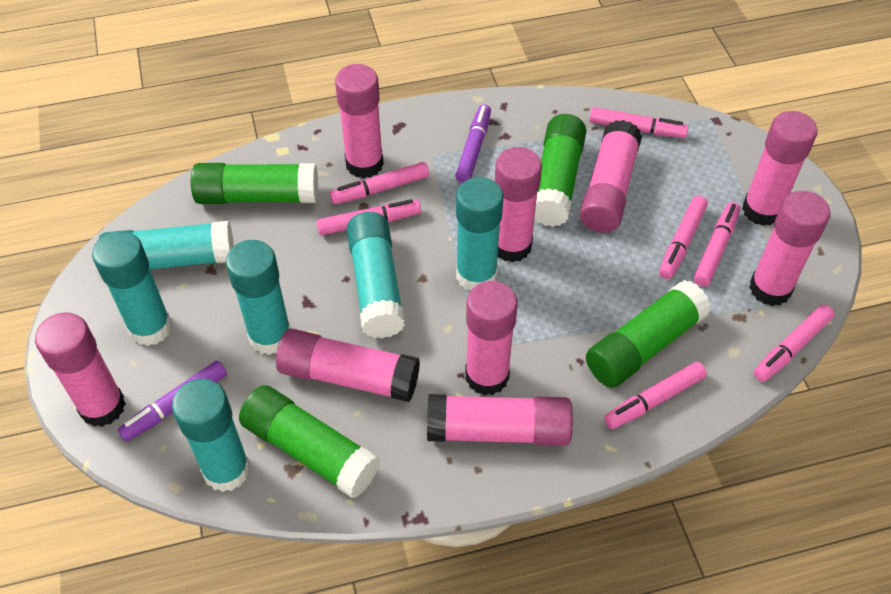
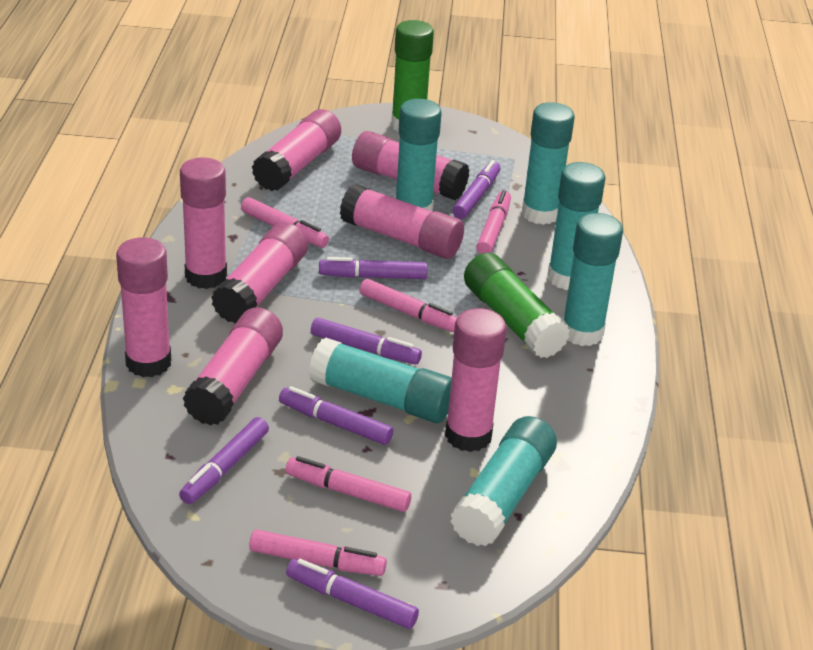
green glue stick: [191,163,318,204] [239,385,380,498] [534,114,586,227] [586,280,711,388] = 4 -> [391,20,434,131] [464,253,570,358] = 2
pink glue stick: [35,312,126,427] [276,329,420,402] [335,64,384,178] [427,394,573,446] [465,281,518,396] [495,147,542,262] [580,120,642,233] [742,111,818,226] [749,191,830,306] = 9 -> [116,237,171,377] [180,157,227,289] [183,307,283,426] [211,222,308,324] [252,109,341,191] [340,184,464,259] [352,131,469,200] [445,308,507,452] = 8
pink marker: [317,199,421,236] [330,162,429,205] [589,107,689,138] [604,362,707,429] [659,196,708,279] [694,202,740,287] [754,304,835,382] = 7 -> [241,197,329,248] [249,530,387,576] [285,456,411,512] [360,279,458,332] [476,190,511,254] = 5
purple marker: [118,360,227,442] [455,104,491,183] = 2 -> [179,417,269,504] [279,386,393,445] [286,559,419,629] [311,318,422,364] [319,257,428,279] [453,160,500,219] = 6

